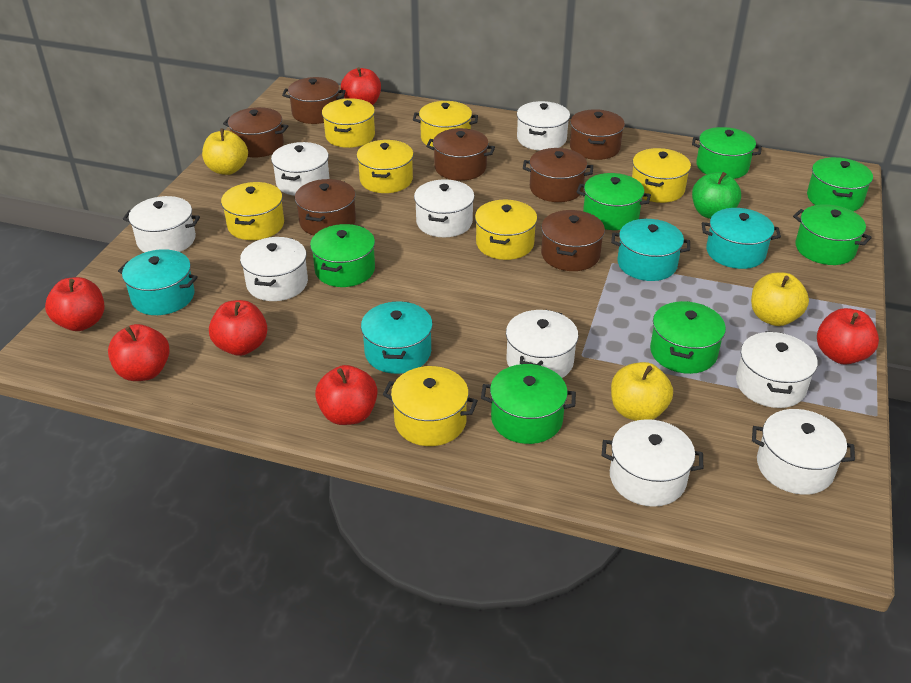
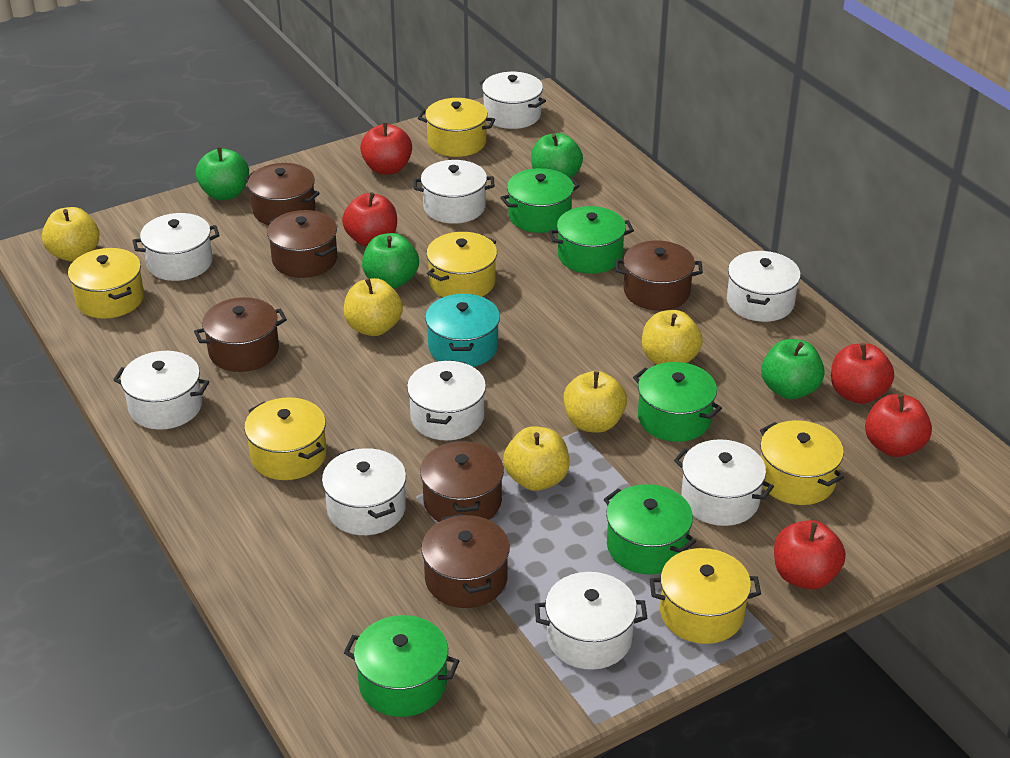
brown pot: [223,107,288,157] [282,77,346,124] [295,179,356,236] [426,128,495,181] [523,148,593,202] [541,210,605,271] [570,109,625,160] = 7 -> [194,297,287,372] [244,163,320,225] [267,210,337,278] [420,440,504,522] [421,514,510,608] [615,240,703,311] = 6
green apple: [692,172,741,219] = 1 -> [196,147,249,200] [362,233,419,289] [531,133,583,178] [761,339,825,399] = 4
green pot: [310,224,375,287] [481,364,576,444] [577,173,651,230] [650,301,726,374] [692,127,762,179] [793,204,872,265] [807,157,873,211] = 7 -> [344,615,459,717] [500,168,580,233] [548,206,634,274] [604,484,696,575] [633,362,722,442] = 5
red apple: [45,277,104,331] [108,324,170,381] [209,300,268,356] [315,365,377,425] [341,67,381,105] [817,308,879,364] = 6 -> [342,192,397,247] [360,122,412,175] [774,520,846,589] [831,343,894,404] [865,394,932,457] = 5
turquoise pot: [118,249,198,315] [361,301,433,374] [611,219,690,281] [702,208,781,269] = 4 -> [425,294,500,367] = 1
yellow apple: [202,129,248,175] [611,362,673,421] [751,273,809,326] = 3 -> [42,207,100,262] [344,278,403,336] [503,426,569,491] [563,371,627,433] [642,310,703,365] = 5
yellow pot: [221,182,284,240] [322,98,375,148] [357,140,414,193] [382,366,478,446] [413,101,478,147] [475,200,537,260] [632,148,691,203] = 7 -> [68,248,144,319] [244,397,327,480] [418,98,495,157] [426,232,497,297] [649,548,761,644] [760,420,844,505] = 6

